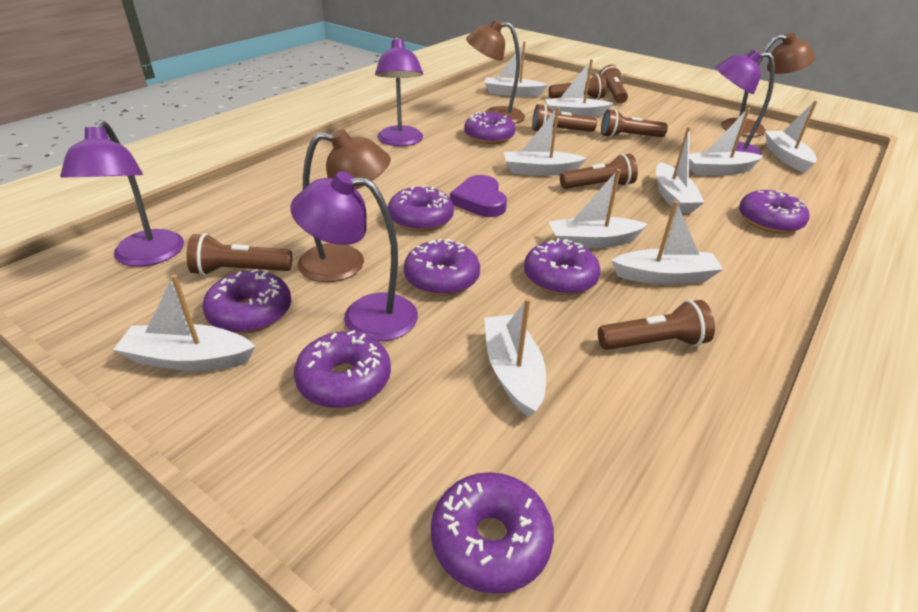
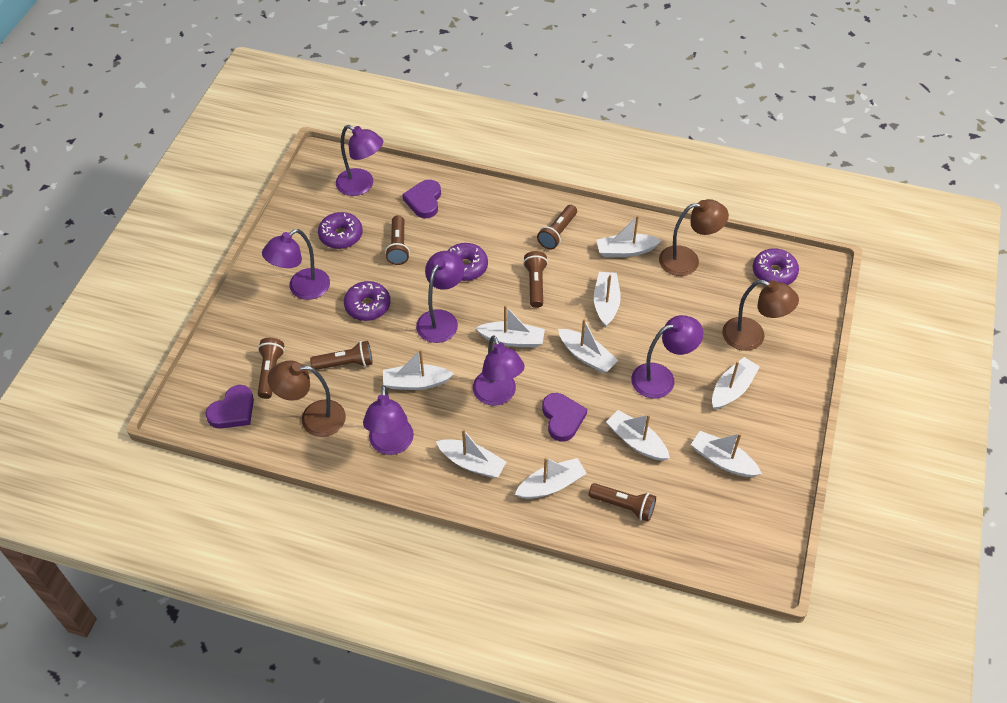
brown flashlight: [186,233,292,276] [532,104,597,132] [549,74,606,99] [560,154,638,189] [598,300,715,350] [599,65,628,104] [601,109,668,138] = 7 -> [258,338,285,399] [310,341,373,370] [385,215,410,265] [523,251,548,308] [537,205,577,250] [589,483,656,522] = 6
purple donut: [202,269,291,333] [294,330,391,408] [388,185,454,232] [404,238,480,296] [431,472,554,594] [464,112,516,144] [524,239,601,295] [739,190,809,233] = 8 -> [318,212,363,249] [344,281,391,321] [447,243,488,281] [753,248,799,285] = 4
purple heart: [450,175,507,217] = 1 -> [206,385,254,429] [402,180,441,218] [542,393,587,442] = 3
purple lamp: [60,120,184,267] [290,171,418,341] [375,37,423,146] [715,49,775,159] = 4 -> [262,229,330,300] [336,125,383,196] [363,385,414,455] [416,251,465,343] [473,335,525,406] [631,315,703,398] = 6

